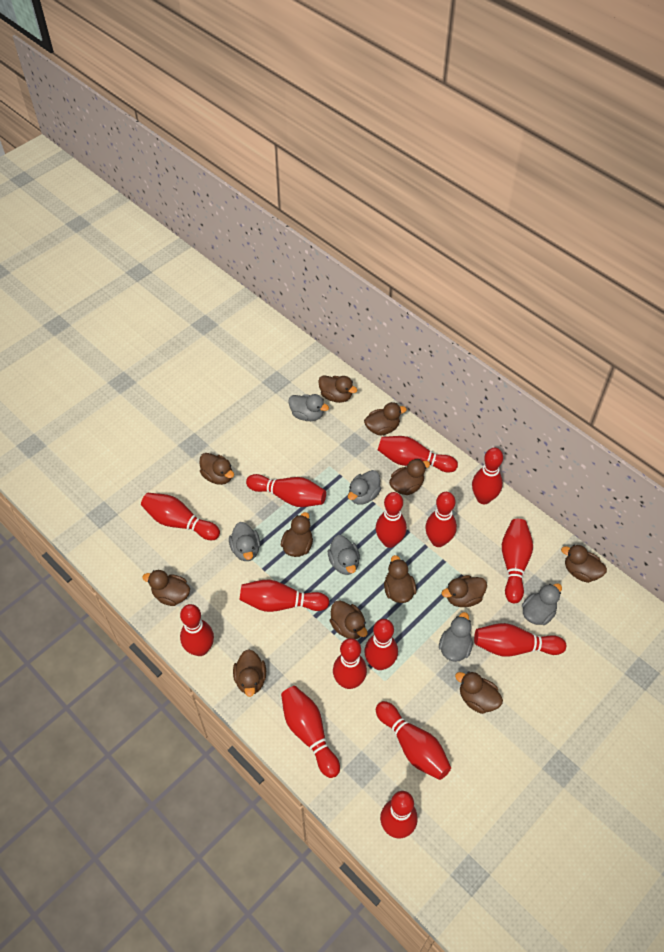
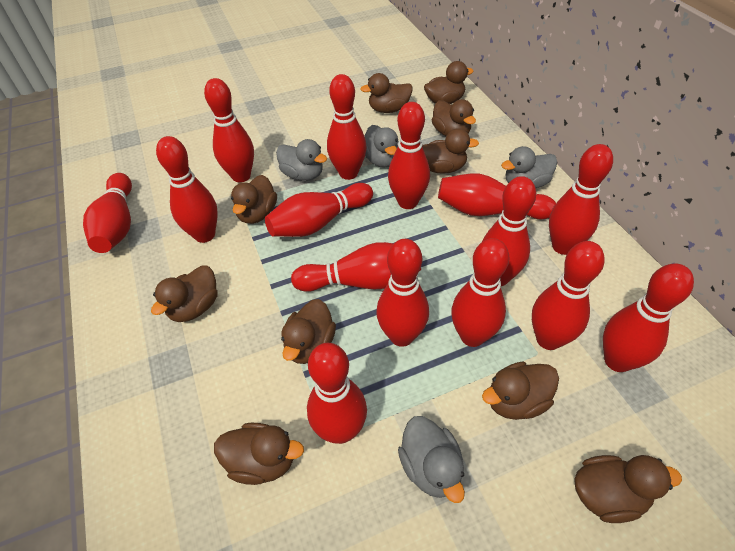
brown duck: [142,570,190,606] [200,453,234,485] [233,649,266,697] [281,512,313,557] [318,375,357,403] [330,600,368,639] [364,402,407,435] [384,555,416,603] [389,459,430,495] [442,575,487,607] [455,671,503,714] [561,545,607,583] = 12 -> [151,265,218,322] [214,423,304,485] [231,175,277,224] [281,299,336,364] [360,73,413,113] [422,128,479,174] [424,61,474,104] [432,99,476,136] [482,361,559,420] [574,455,682,523] = 10
grey duck: [229,522,260,561] [288,394,329,421] [328,535,360,575] [348,470,381,505] [439,612,473,662] [522,584,562,625] = 6 -> [276,139,327,181] [365,125,399,168] [398,416,465,503] [501,146,557,188] = 4

